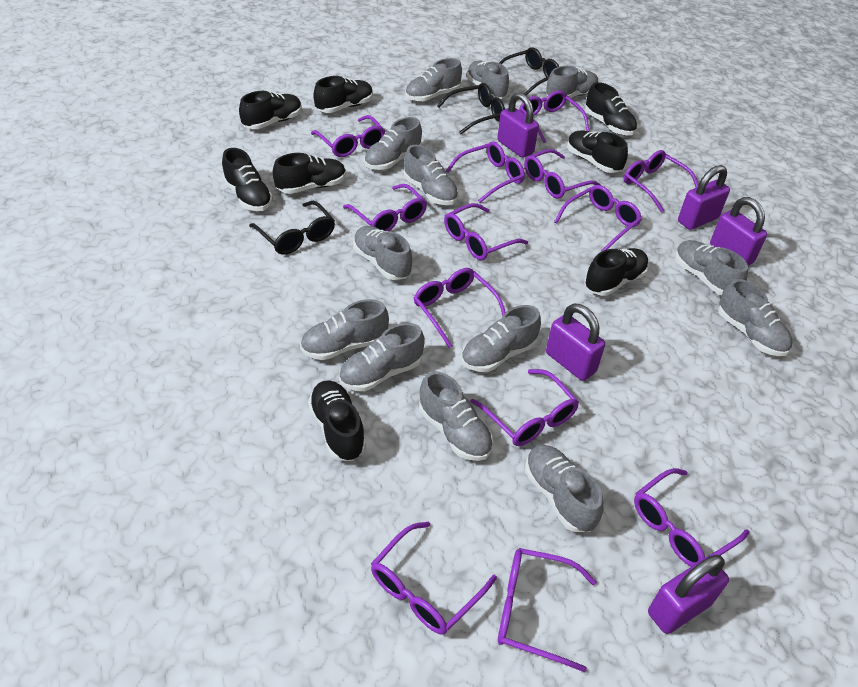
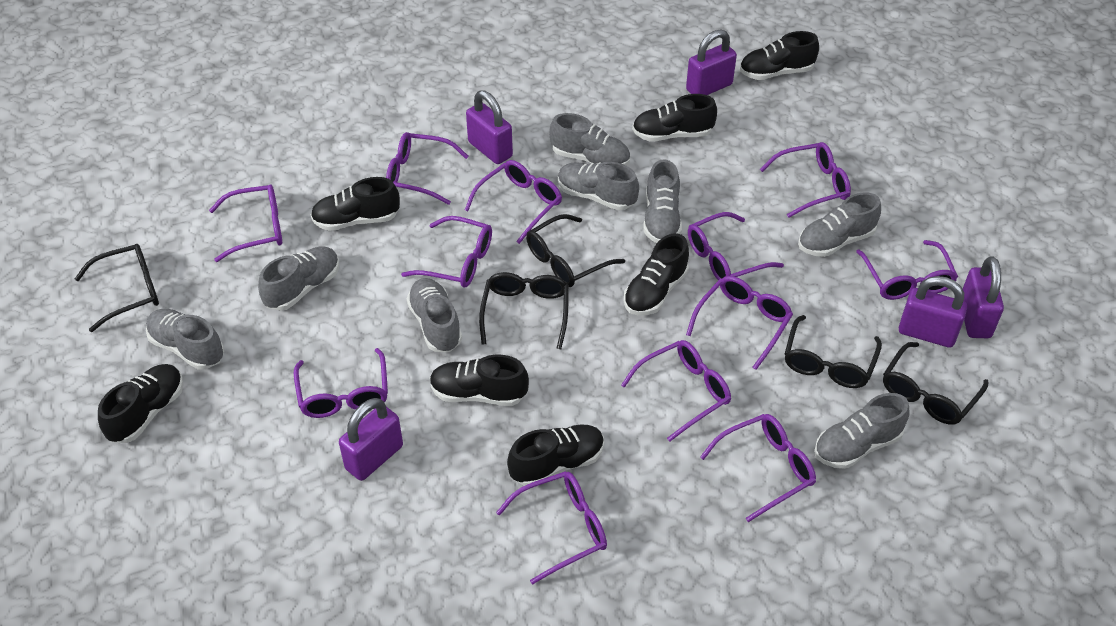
black glasses: [249,201,335,255] [437,83,505,134] [499,47,559,95] = 3 -> [75,244,159,332] [479,272,569,350] [526,214,625,287] [785,315,882,388] [883,342,988,425] = 5
black shoe: [222,148,273,211] [239,91,302,129] [273,153,346,194] [308,380,366,461] [313,76,373,113] [567,131,628,173] [584,248,649,296] [585,82,637,135] = 8 -> [98,364,183,443] [311,177,400,231] [430,355,529,406] [507,424,604,486] [623,233,689,315] [632,94,717,142] [740,31,819,80] = 7
grey shoe: [300,299,389,360] [339,323,425,391] [353,226,412,280] [364,117,422,170] [404,145,459,205] [405,58,462,102] [419,371,493,461] [461,305,541,372] [466,61,509,99] [525,445,603,532] [546,66,598,100] [675,240,748,295] [718,279,792,357] = 13 -> [146,309,224,370] [258,246,339,311] [406,278,462,352] [549,113,630,166] [558,162,639,210] [643,159,682,243] [798,192,881,257] [814,393,909,469] = 8
purple glasses: [311,115,385,157] [343,184,427,231] [371,522,497,634] [414,268,506,348] [444,203,528,260] [446,141,525,203] [470,369,579,446] [498,548,597,672] [519,90,590,143] [524,149,601,199] [554,185,642,252] [624,150,699,212] [634,468,749,567] = 13 -> [209,184,282,262] [294,348,388,418] [386,132,469,205] [401,216,492,288] [465,160,562,244] [496,471,607,585] [621,340,731,442] [686,276,793,370] [688,212,784,280] [700,414,816,522] [760,142,851,218] [856,240,958,300] = 12

